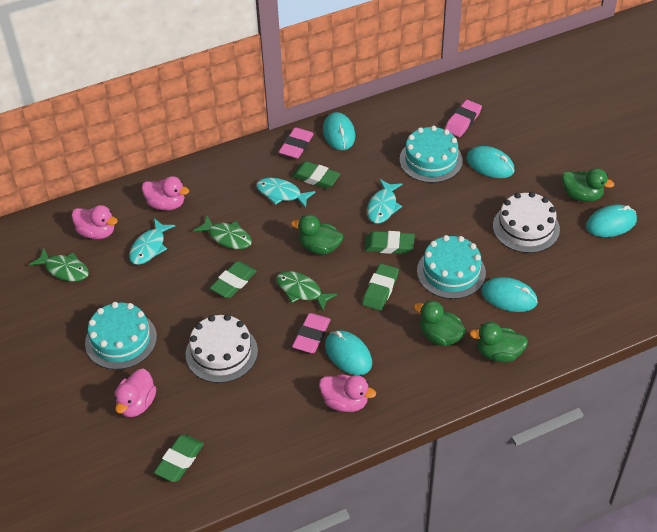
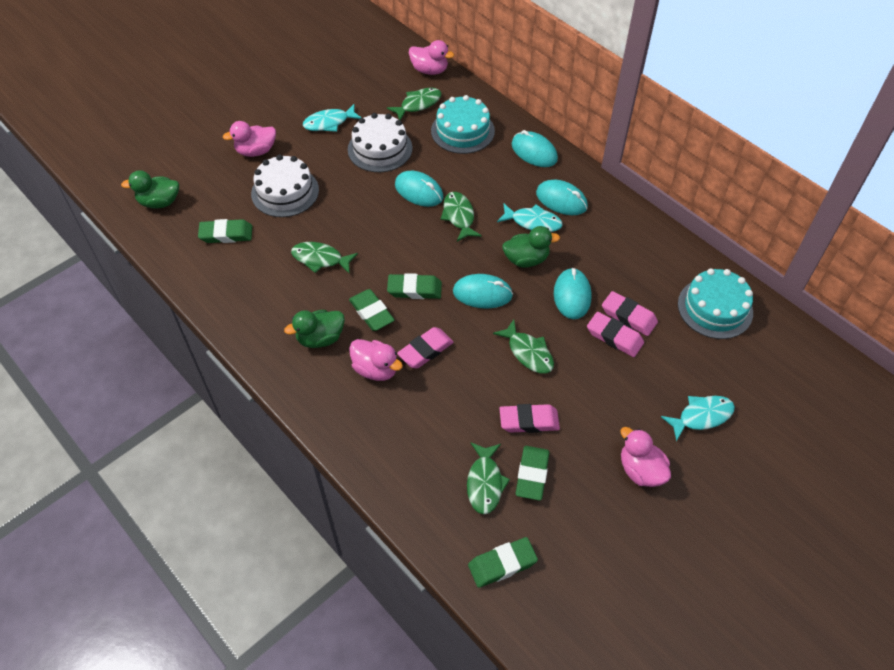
green duck: [291,214,343,255] [414,300,466,346] [469,322,528,363] [562,168,614,202] = 4 -> [121,170,179,208] [284,310,345,348] [502,226,560,268] = 3
green fish: [29,248,89,282] [193,216,252,249] [276,271,337,311] = 3 -> [291,242,358,274] [387,87,441,120] [440,192,482,242] [467,443,510,514] [493,320,554,374] = 5
pink eraser: [279,127,314,159] [292,313,331,353] [445,100,482,137] = 3 -> [397,327,454,369] [499,404,560,433] [587,312,644,357] [602,291,658,336] = 4
turquoise cake: [85,302,157,370] [399,126,463,183] [417,235,486,299] = 3 -> [431,95,495,154] [678,268,753,339] = 2

